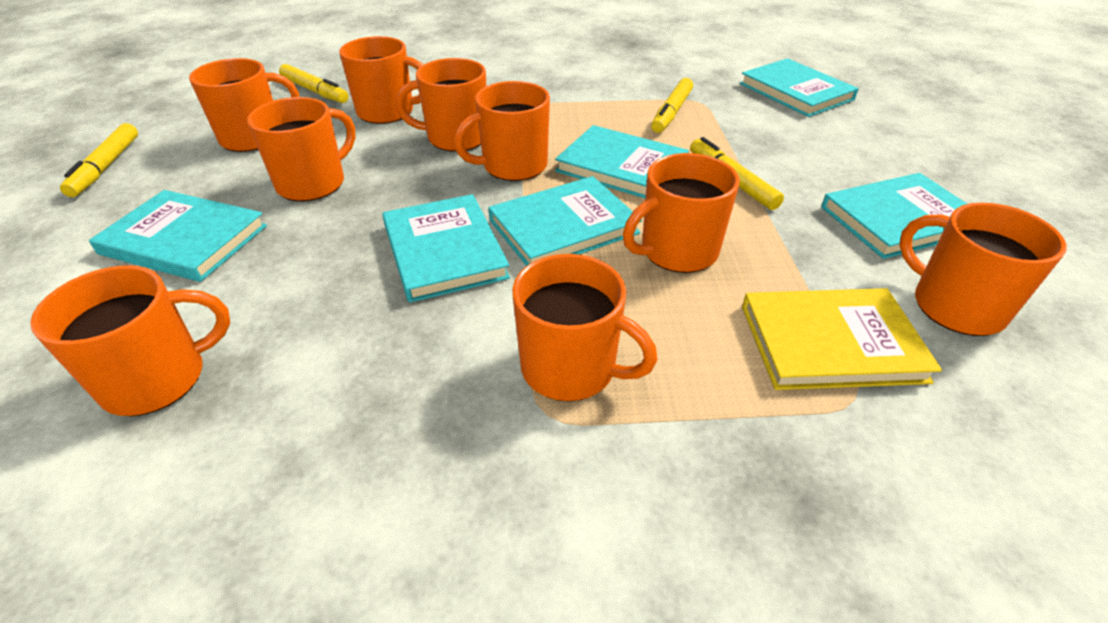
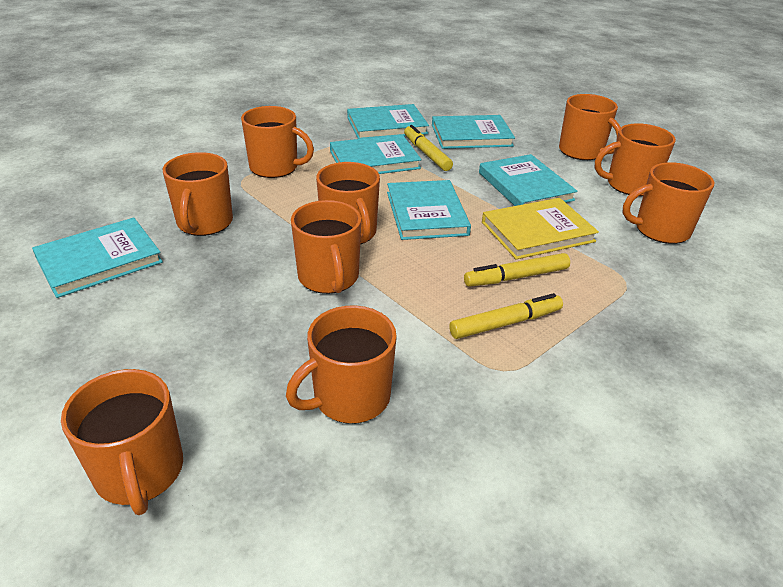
yellow marker: [60,123,138,197] [279,64,348,103] [651,78,693,133] [690,137,784,210] = 4 -> [404,125,453,171] [449,293,563,339] [464,253,570,287] = 3

